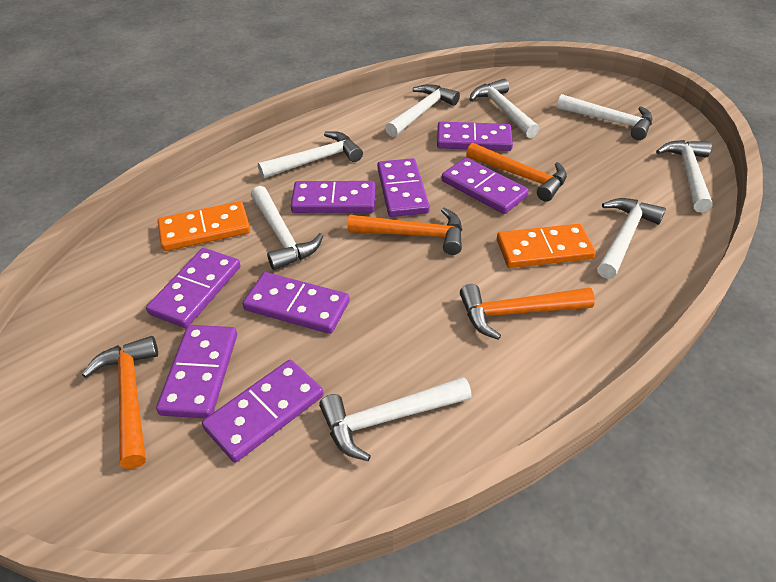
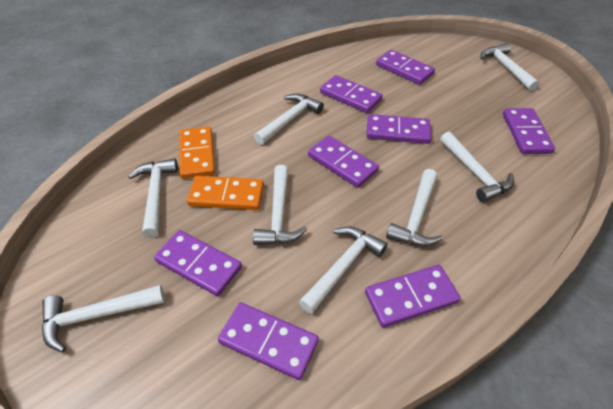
orange hammer: [82,336,158,469] [348,208,462,255] [460,284,595,340] [466,143,567,201] = 4 -> none = 0

